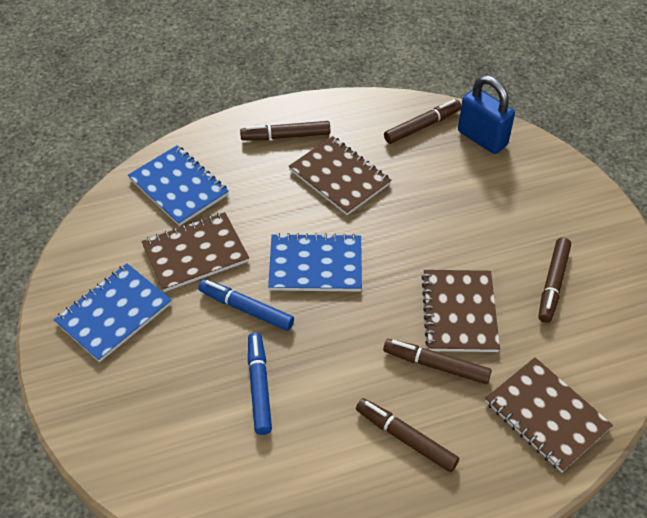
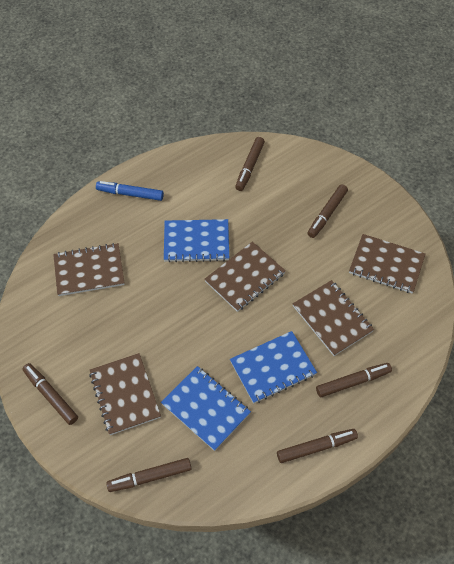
blue marker: [198,279,294,331] [248,333,272,435] = 2 -> [96,181,164,201] = 1
blue padlock: [458,75,515,154] = 1 -> none = 0
brown marker: [240,121,330,140] [356,398,459,472] [383,339,492,384] [384,99,461,144] [538,237,571,323] = 5 -> [22,363,78,425] [106,458,192,492] [235,137,265,191] [277,429,358,463] [307,185,348,238] [316,363,392,397] = 6
brown notebook: [141,212,249,292] [289,136,391,215] [421,270,500,352] [485,357,613,473] = 4 -> [53,243,125,296] [89,353,161,435] [204,242,286,312] [293,280,374,356] [349,234,425,294] = 5

